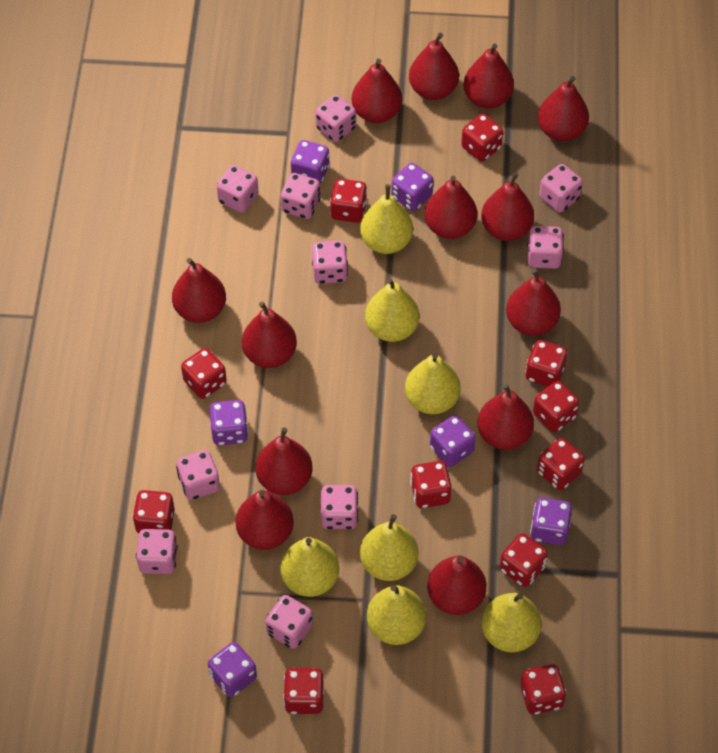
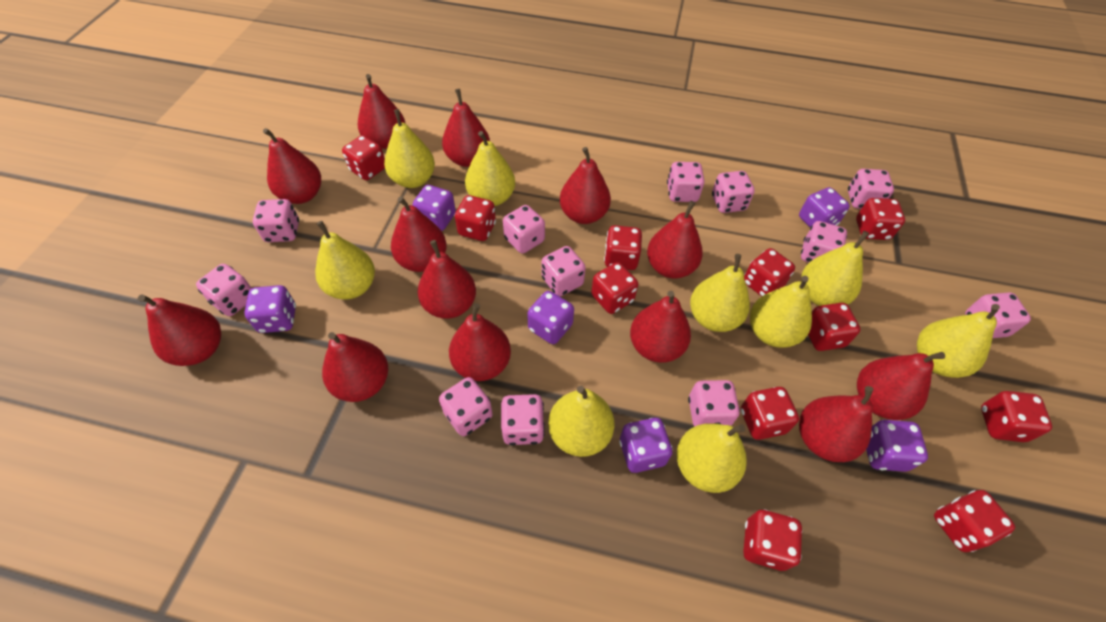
pink dice: [136,529,178,574] [176,450,220,500] [217,165,258,213] [265,595,313,649] [281,173,320,219] [312,241,348,284] [315,95,356,142] [320,485,358,529] [527,226,564,269] [539,164,583,212] = 10 -> [196,264,252,316] [253,199,299,242] [439,377,493,436] [501,394,545,445] [503,205,545,254] [542,246,586,296] [667,162,705,202] [688,380,740,427] [712,171,755,213] [801,221,847,263] [848,169,894,209] [965,292,1031,338] = 12
yellow pear: [280,537,339,597] [360,184,413,254] [360,514,419,581] [365,278,419,342] [367,585,426,645] [405,353,460,414] [481,593,541,652] = 7 -> [315,221,375,300] [384,109,435,188] [465,131,515,206] [548,386,614,457] [676,423,747,493] [690,254,750,332] [750,275,812,348] [801,231,869,306] [917,304,1000,378] = 9

